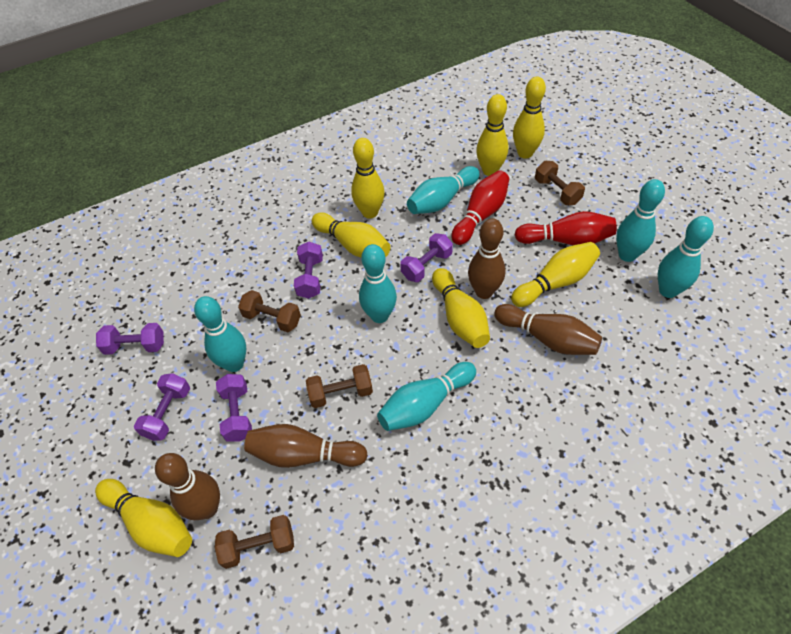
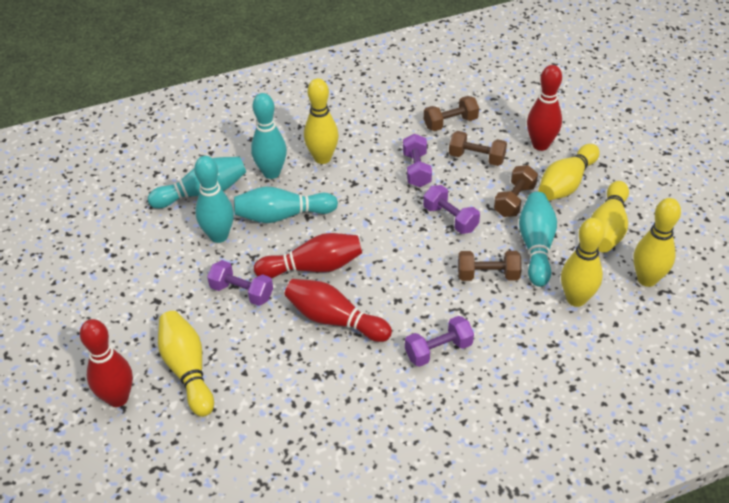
brown bowling pin: [155,453,220,520] [244,424,368,468] [468,218,505,299] [494,304,602,355] = 4 -> none = 0
purple dumbbell: [96,323,164,355] [134,373,190,441] [216,374,252,441] [294,242,323,299] [400,233,453,282] = 5 -> [207,260,273,306] [403,134,432,187] [405,316,474,367] [423,185,480,234] = 4
red bowling pin: [451,170,509,245] [515,211,617,245] = 2 -> [80,319,133,407] [254,233,362,278] [284,279,392,342] [527,65,562,151] = 4
turquoise bowling pin: [194,296,246,372] [359,244,397,323] [377,362,476,431] [407,166,480,214] [616,179,665,262] [658,216,714,298] = 6 -> [148,157,246,208] [194,156,234,243] [234,187,338,223] [251,93,287,179] [519,192,557,287] = 5
yellow bowling pin: [95,479,192,557] [312,213,391,257] [351,138,385,219] [432,268,490,348] [476,94,508,176] [511,242,600,307] [513,77,546,159] = 7 -> [158,311,214,417] [304,78,339,164] [538,144,600,201] [561,218,605,307] [591,181,629,252] [633,198,681,287] = 6

